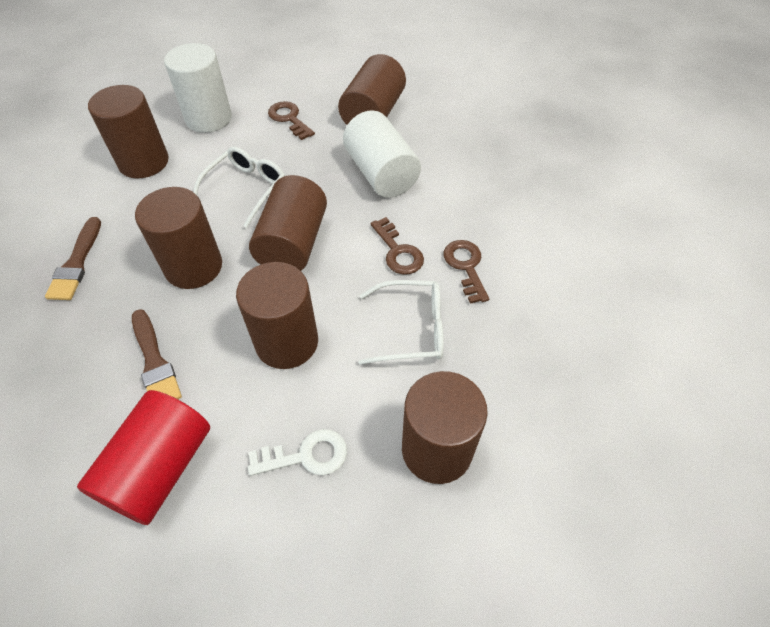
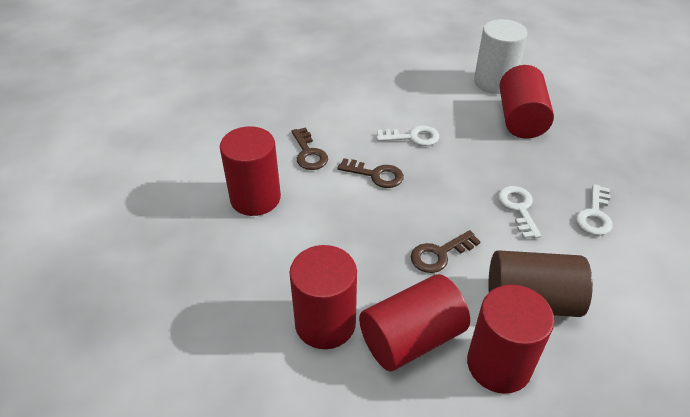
brown brush: [45,217,101,300] [132,309,182,399] = 2 -> none = 0
brown cylinder: [88,85,169,179] [135,187,222,289] [236,262,318,369] [249,175,327,271] [338,54,406,125] [402,371,488,484] = 6 -> [488,250,593,317] = 1
red cylinder: [77,390,210,525] = 1 -> [220,126,281,216] [289,245,357,349] [359,274,470,371] [467,285,554,394] [499,65,554,139] = 5
white cylinder: [164,43,232,133] [343,110,421,198] = 2 -> [474,19,527,94] = 1
white glasses: [193,147,285,228] [358,280,444,365] = 2 -> none = 0
white key: [248,429,347,476] = 1 -> [376,125,439,146] [498,186,541,239] [576,184,612,236] = 3

